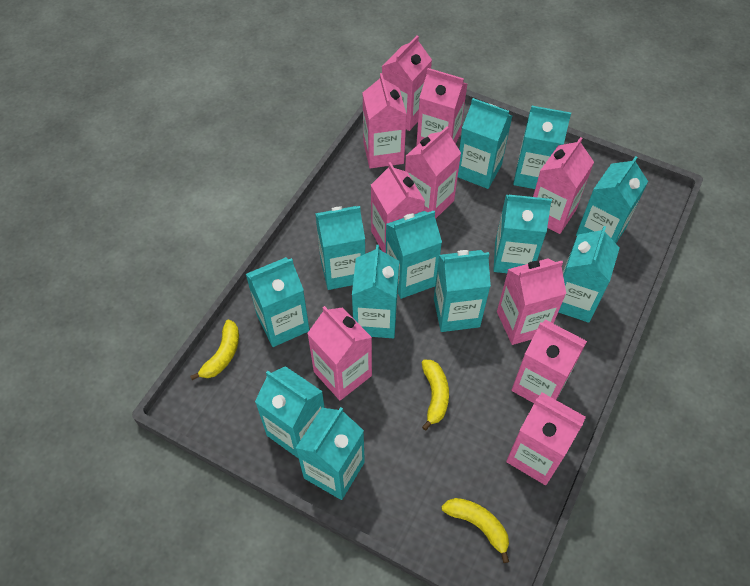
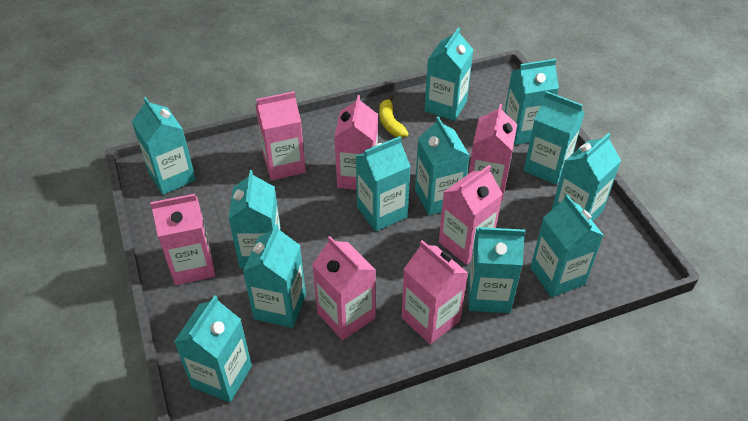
pink carton: [307,306,372,400] [363,73,407,169] [371,162,425,253] [382,35,432,131] [405,127,461,219] [416,68,467,146] [497,259,566,345] [506,393,586,485] [511,320,587,403] [533,137,594,234] = 10 -> [150,194,215,285] [255,91,306,180] [312,236,376,340] [334,95,378,190] [402,240,468,344] [439,165,503,265] [469,104,517,202] = 7
yellow banana: [190,320,239,380] [422,359,449,431] [441,498,509,563] = 3 -> [379,95,409,138] = 1

